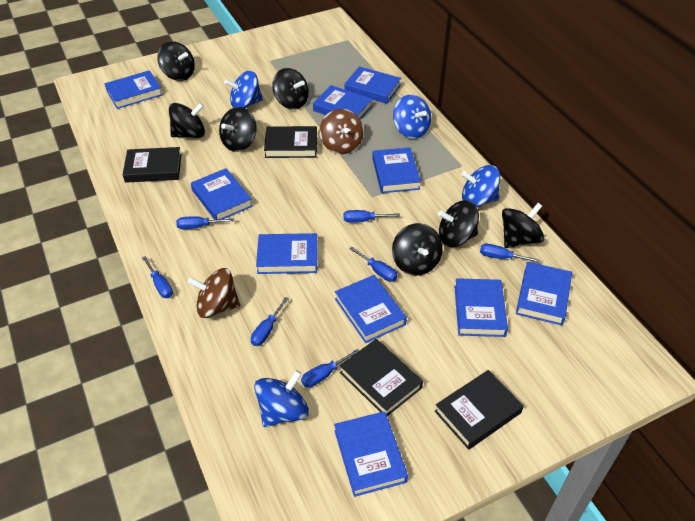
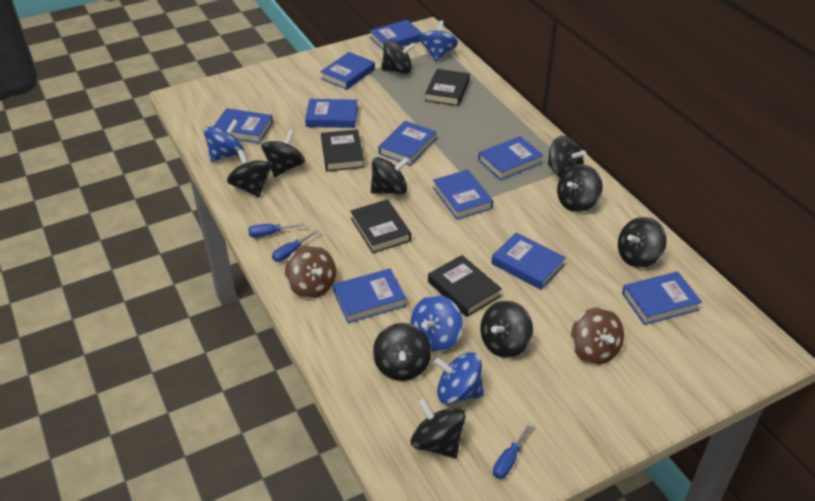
black spinning top: [157,41,195,81] [169,103,205,138] [219,107,257,152] [272,68,309,110] [392,223,443,276] [438,200,479,247] [502,203,544,248] = 7 -> [227,150,271,197] [262,130,305,177] [371,157,409,194] [373,323,432,381] [381,40,415,74] [411,398,466,459] [480,300,533,358] [548,136,586,178] [557,164,602,212] [618,217,667,268] = 10
blue screwdriver: [142,256,173,298] [176,216,234,229] [251,297,289,346] [301,349,359,387] [344,210,400,223] [349,247,398,282] [480,244,540,263] = 7 -> [248,223,306,237] [272,229,319,262] [493,422,533,479] = 3

